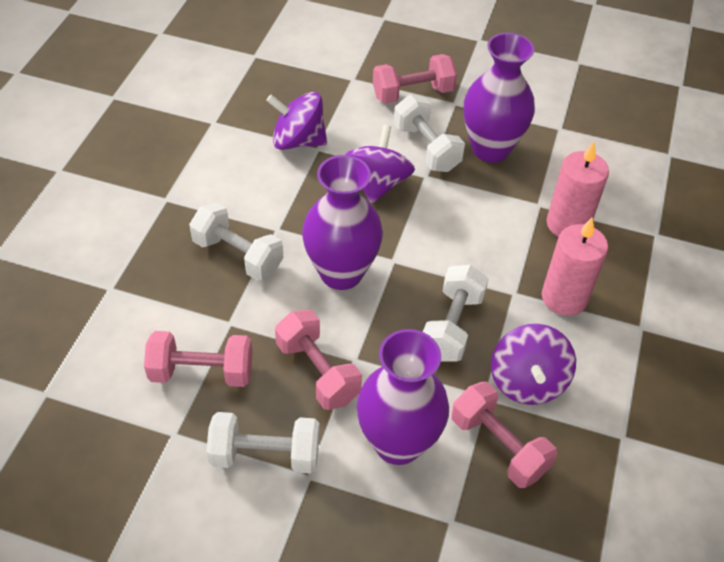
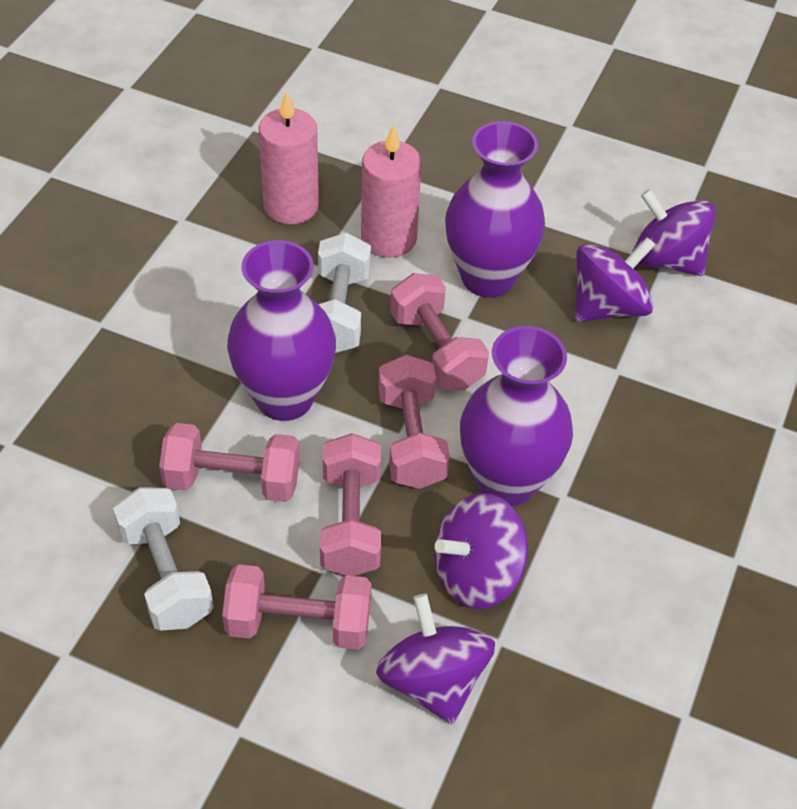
pink dumbbell: [144,331,253,387] [275,310,362,410] [373,54,457,104] [451,382,557,488] = 4 -> [159,423,300,502] [222,564,371,650] [320,433,381,576] [378,355,450,489] [390,273,489,390] = 5
purple spinning top: [266,92,327,150] [345,125,415,204] [491,324,576,405] = 3 -> [376,594,495,725] [435,493,528,609] [575,237,655,322] [632,189,716,276] = 4
white dumbbell: [189,203,283,280] [206,412,319,474] [393,95,465,172] [423,265,489,361] = 4 -> [113,487,214,631] [318,233,371,353] = 2

